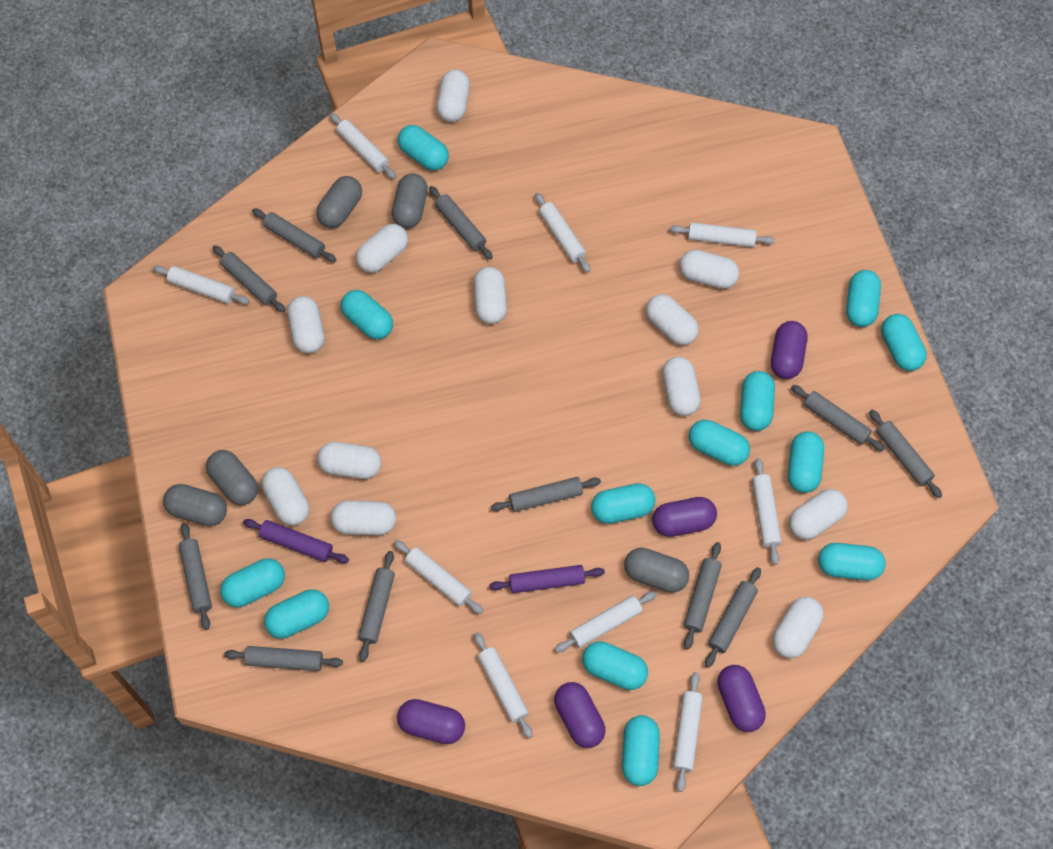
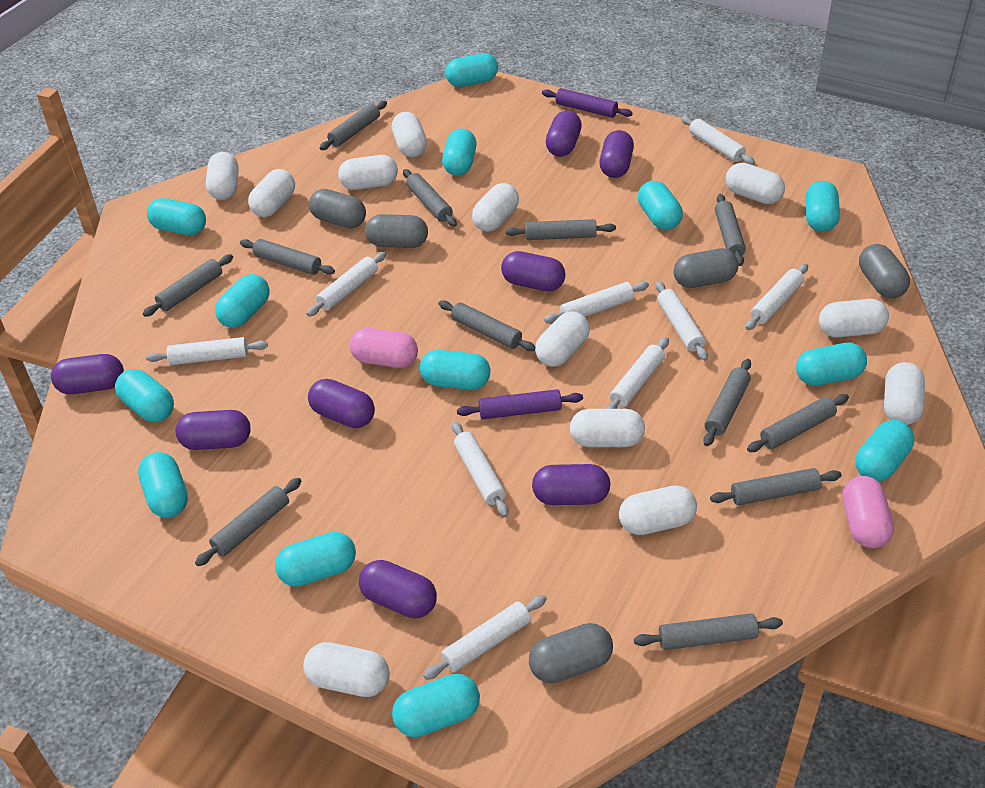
grey rolling pin: [179,523,212,630] [212,245,285,313] [224,646,343,671] [252,208,336,262] [358,551,395,662] [429,186,493,260] [491,477,601,512] [684,542,722,649] [705,567,761,668] [791,385,885,451] [869,410,942,498] = 11 -> [143,254,233,317] [195,478,302,566] [240,239,335,275] [319,101,387,150] [403,169,457,227] [438,300,535,351] [506,219,616,240] [634,613,783,650] [703,359,751,446] [710,468,842,505] [715,194,746,266] [747,394,849,452] = 12
pink capsule: none = 0 -> [349,328,418,368] [843,476,894,548] = 2
purple capsule: [397,699,465,744] [554,682,605,748] [652,497,717,537] [717,665,766,732] [771,321,807,379] = 5 -> [51,354,124,394] [175,410,251,450] [308,379,375,428] [359,560,437,619] [501,251,565,292] [532,464,610,505] [546,111,582,157] [599,130,634,178] = 8

